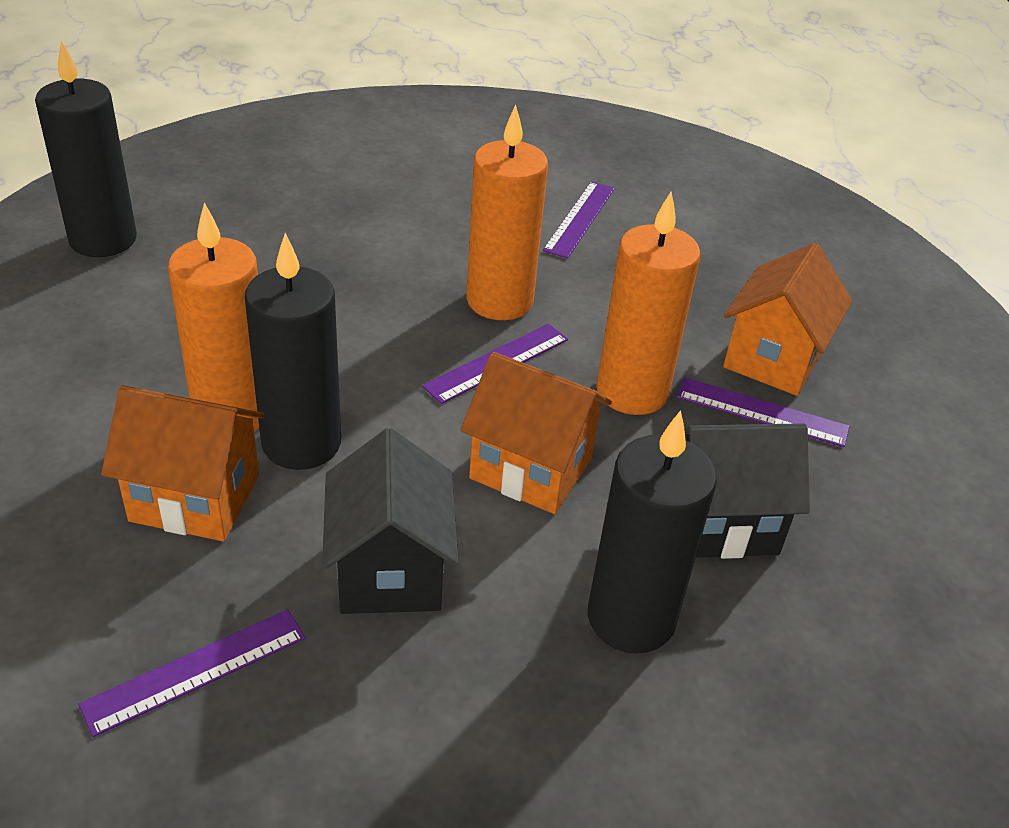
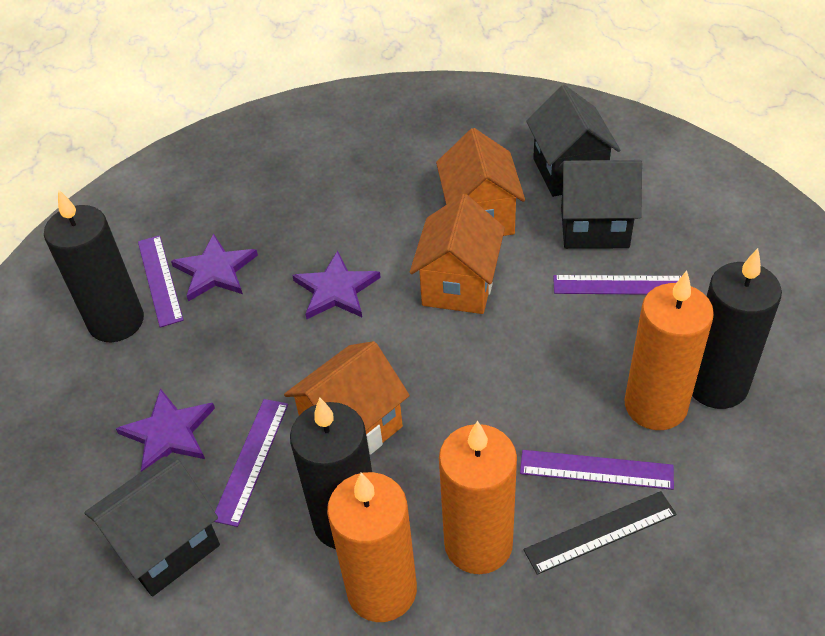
black house: [322,428,458,614] [684,423,810,559] = 2 -> [84,456,220,597] [526,85,620,197] [559,160,642,249] = 3
black ruler: none = 0 -> [523,491,677,575] = 1
purple star: none = 0 -> [116,388,215,472] [171,234,258,302] [292,251,381,319] = 3

